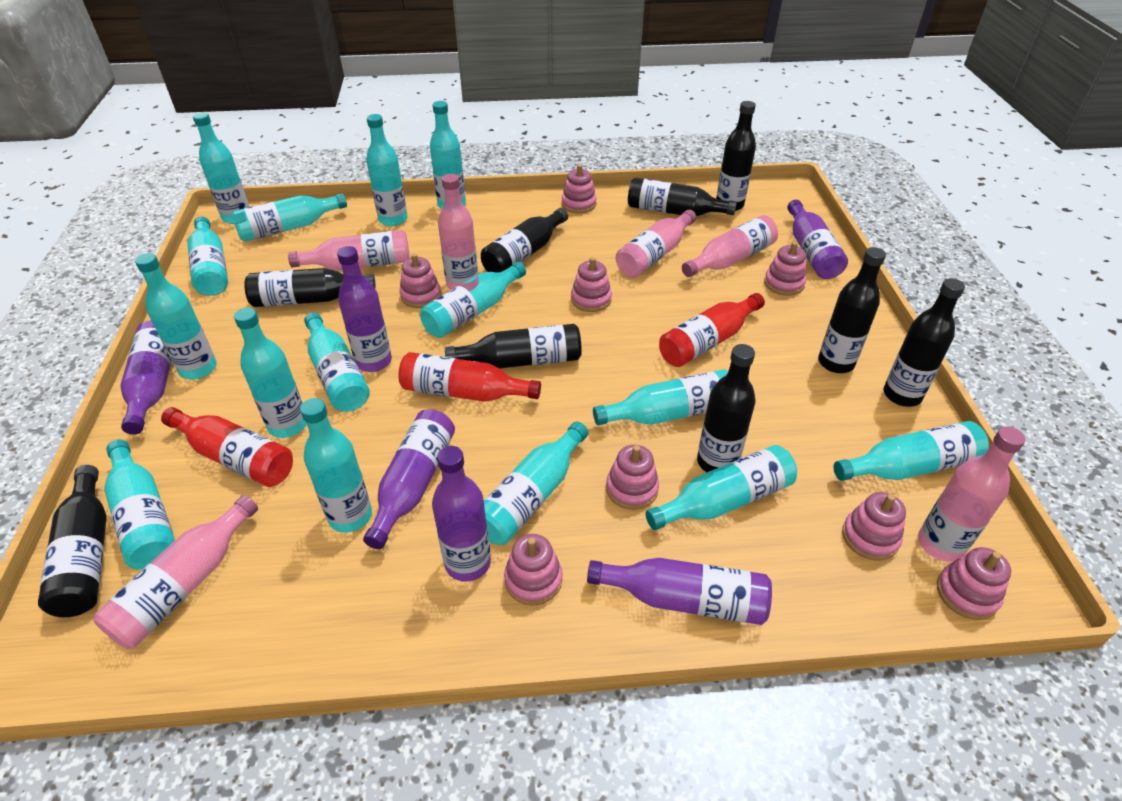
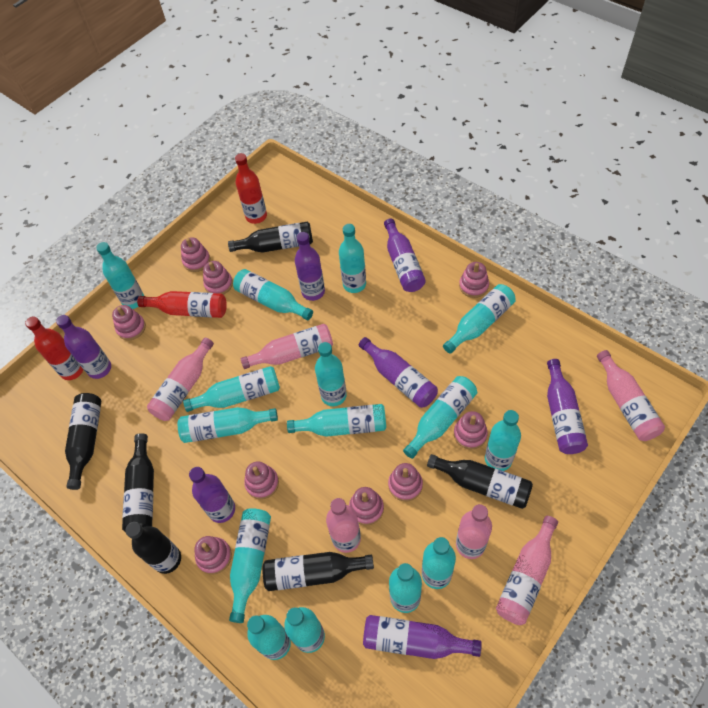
black bottle: [38,465,107,617] [244,268,376,307] [445,324,582,368] [481,208,568,273] [628,178,737,216] [697,344,755,472] [716,101,756,211] [818,247,886,373] [884,278,965,407] = 9 -> [65,393,101,490] [122,433,154,532] [125,522,181,574] [228,222,313,252] [262,552,374,591] [427,454,533,509] = 6
pink stacking toy: [399,253,441,308] [504,534,562,605] [562,164,596,213] [571,257,612,312] [606,445,659,510] [764,242,806,296] [842,492,906,561] [937,547,1011,620] = 8 -> [112,305,146,340] [181,237,210,272] [195,536,232,574] [203,261,233,295] [244,461,279,499] [349,487,384,525] [388,463,423,501] [454,411,488,449] [459,262,489,298] = 9
purple bottle: [120,320,172,435] [337,246,392,372] [363,409,455,549] [432,446,491,581] [587,558,772,625] [787,200,848,279] = 6 -> [56,315,111,379] [189,467,235,523] [295,232,325,301] [359,337,438,408] [363,615,482,659] [384,218,426,292] [547,359,588,454] = 7

